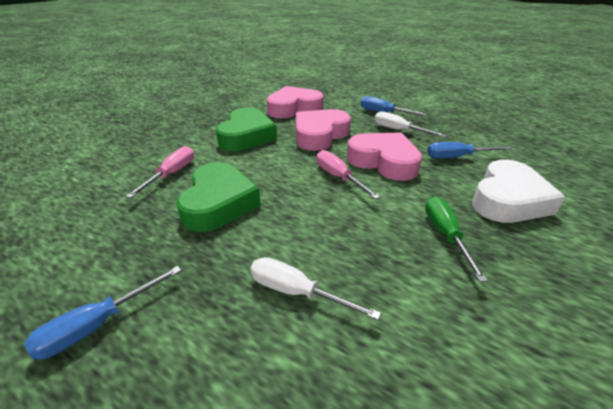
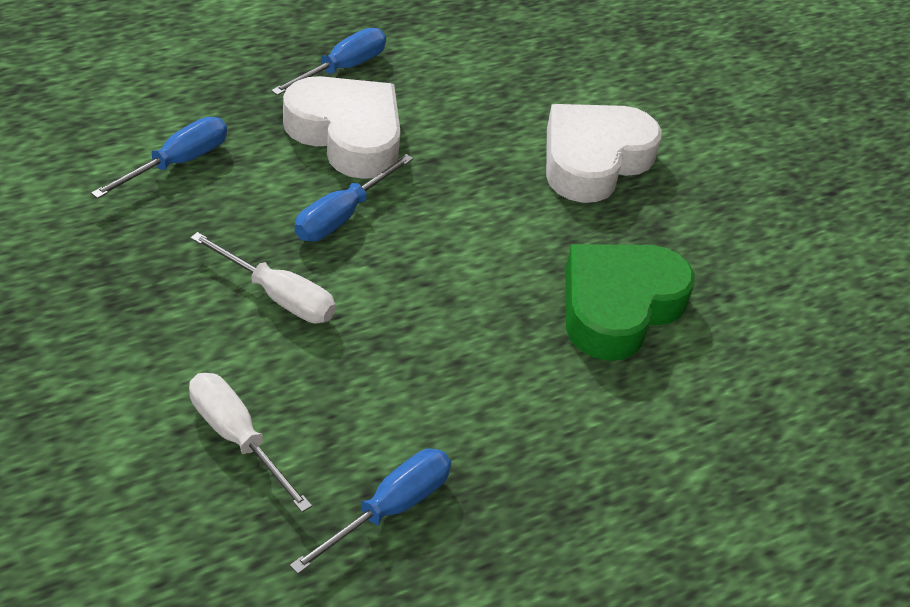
blue screwdriver: [24,266,182,359] [360,96,427,116] [427,142,512,158] = 3 -> [91,117,227,199] [271,28,386,96] [290,449,451,574] [295,154,413,242] = 4
green heart: [176,162,261,232] [216,108,277,151] = 2 -> [566,244,695,361] = 1
green screwdriver: [425,196,488,282] = 1 -> none = 0
pink heart: [267,86,324,118] [296,109,351,151] [347,132,422,181] = 3 -> none = 0
pink screwdriver: [126,146,194,198] [317,150,380,199] = 2 -> none = 0
white heart: [472,159,565,223] = 1 -> [283,76,401,179] [546,104,662,203] = 2

